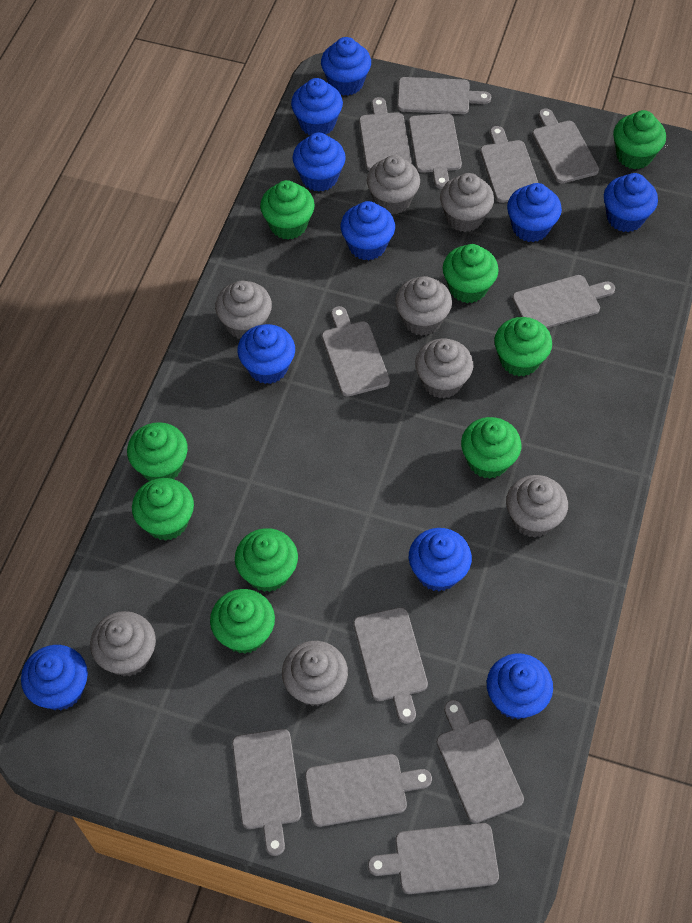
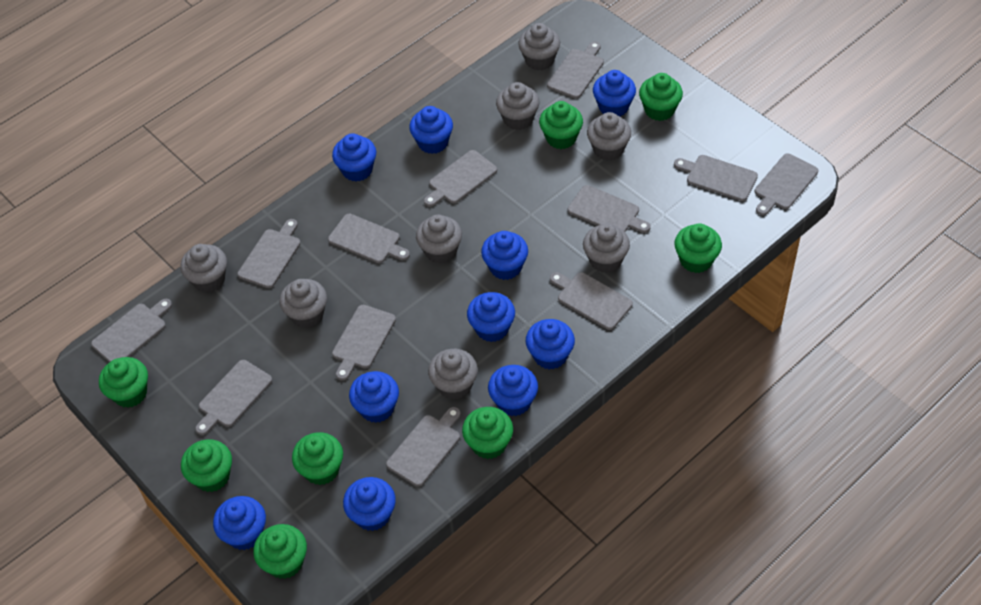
green cupcake: [127,422,188,481] [132,478,194,541] [210,589,275,654] [235,528,298,592] [260,180,315,240] [443,244,499,303] [461,417,521,479] [494,317,552,376] [613,110,666,169] = 9 -> [99,357,148,408] [181,439,232,492] [253,524,307,579] [292,432,343,485] [462,407,513,459] [539,101,583,149] [639,73,683,121] [674,223,722,273] = 8

